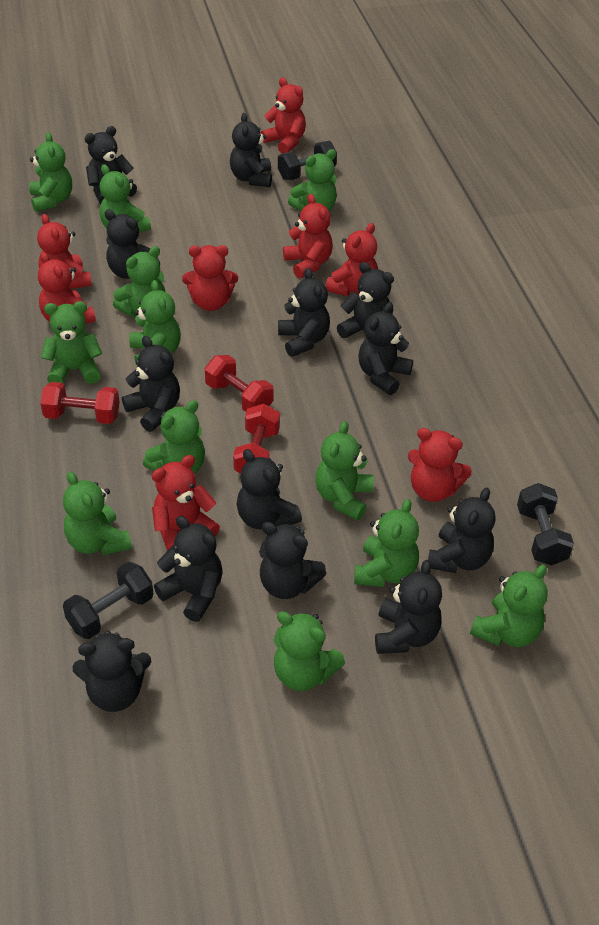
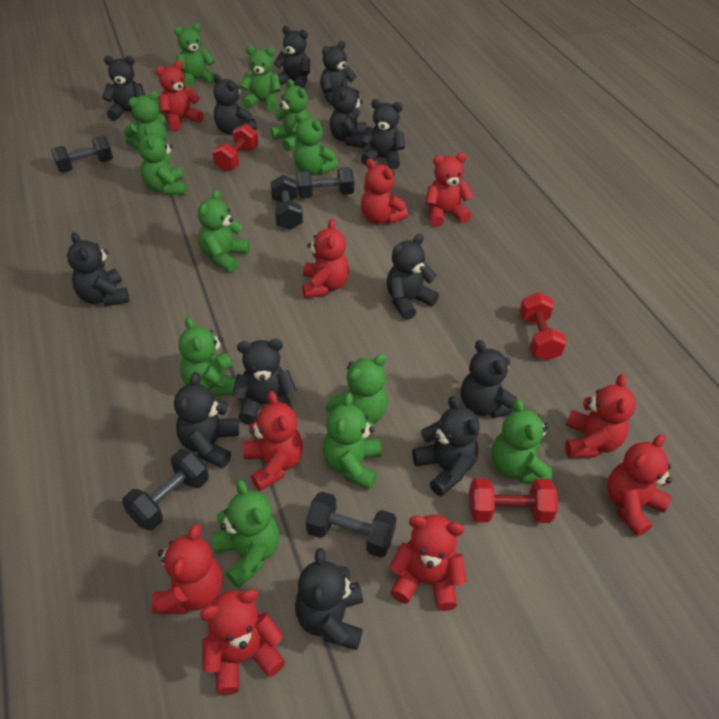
black dumbbell: [63,562,154,639] [278,141,337,180] [517,483,574,566] = 3 -> [51,136,113,173] [122,449,209,530] [270,175,303,230] [296,167,354,198] [306,492,397,558] = 5
red teddy bear: [37,214,92,289] [38,252,96,324] [152,455,220,551] [182,245,238,311] [261,78,306,154] [283,194,333,278] [326,223,378,296] [408,428,472,502] = 8 -> [151,524,223,614] [155,60,203,131] [200,589,285,695] [243,391,303,491] [302,219,349,298] [361,159,408,224] [389,515,467,611] [426,153,474,227] [565,374,636,458] [607,434,672,536] = 10

